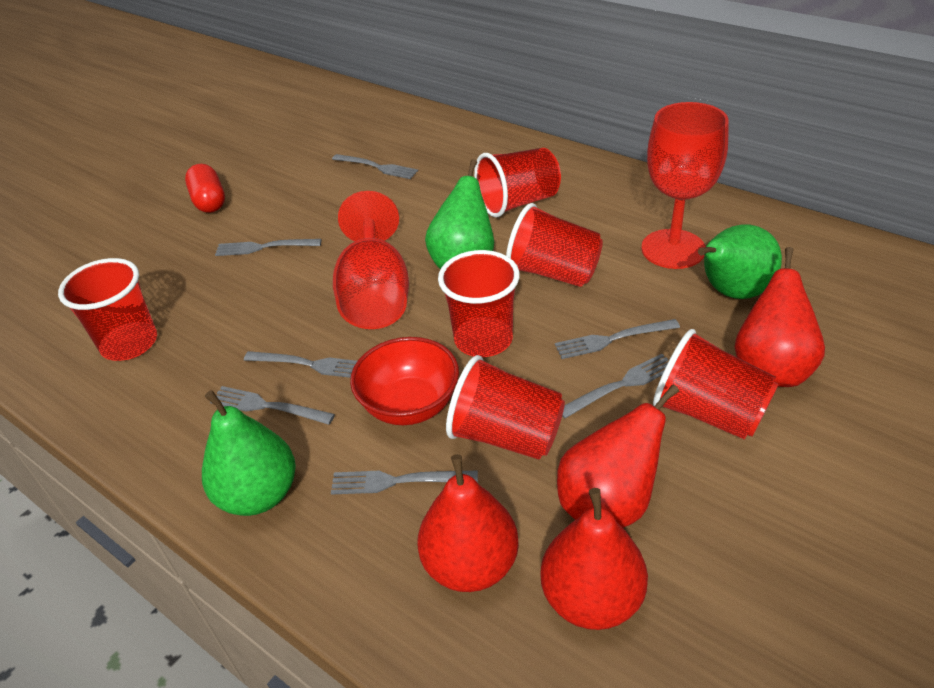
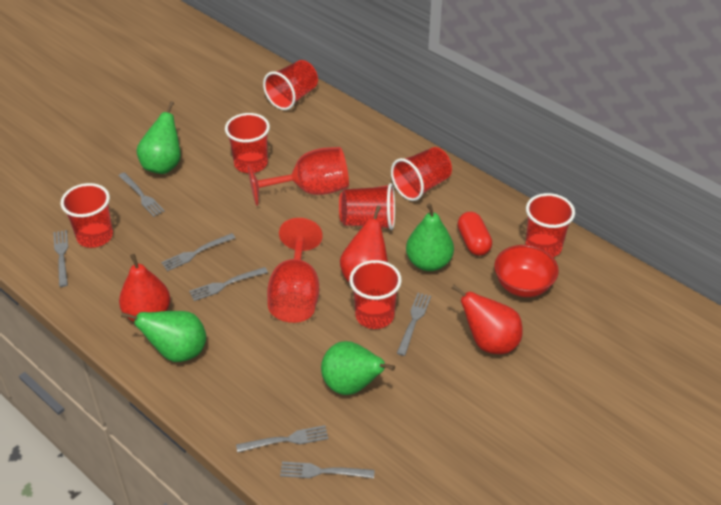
green pear: [202,390,296,516] [425,159,494,269] [698,224,782,299] = 3 -> [121,311,206,362] [137,101,181,174] [321,341,395,395] [406,203,454,271] = 4
red cup: [58,258,157,361] [438,250,520,357] [446,355,565,460] [474,148,561,218] [506,203,603,287] [653,329,779,440] = 6 -> [61,183,113,248] [225,113,270,173] [263,60,318,110] [339,183,395,230] [349,260,402,329] [391,147,452,201] [526,193,575,257] = 7
red pear: [417,454,519,592] [540,488,648,630] [557,385,679,528] [735,247,825,387] = 4 -> [119,254,170,322] [340,206,388,283] [451,285,523,354] = 3

